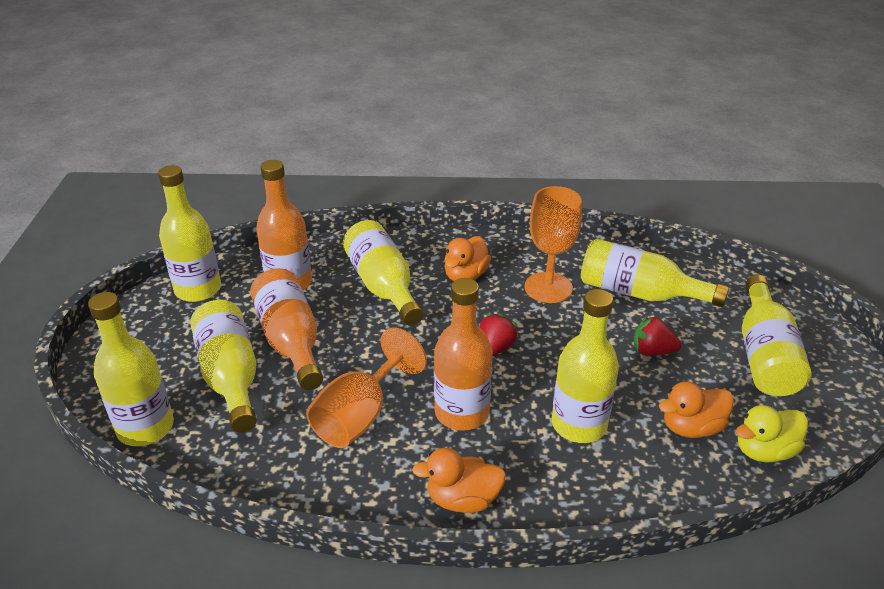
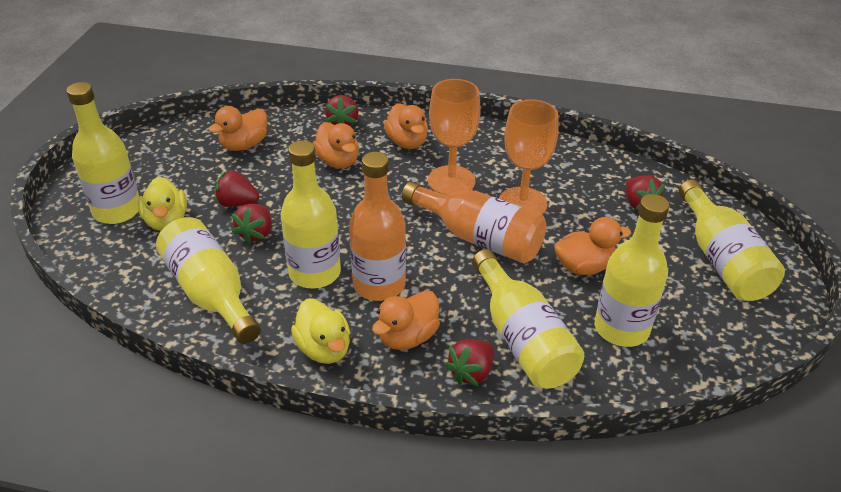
orange bottle: [250,268,323,390] [256,160,312,290] [434,278,493,431] = 3 -> [349,152,406,301] [402,182,547,263] = 2
orange duck: [412,448,506,513] [444,236,491,281] [659,382,734,438] = 3 -> [209,106,267,151] [313,122,359,169] [372,290,440,350] [384,103,428,149] [554,217,631,275] = 5
red strawberry: [480,313,518,357] [634,315,681,356] = 2 -> [215,169,259,207] [232,204,271,244] [325,95,358,126] [445,339,494,386] [625,175,665,211] = 5
yellow bottle: [88,292,174,446] [158,165,221,302] [190,300,257,433] [343,220,424,326] [552,289,619,443] [581,238,729,307] [742,275,812,396] = 7 -> [66,82,139,224] [156,217,261,344] [281,140,341,289] [472,249,584,388] [595,194,669,347] [679,179,785,301] = 6
yellow duck: [736,405,808,463] = 1 -> [138,177,187,231] [291,299,350,364] = 2

